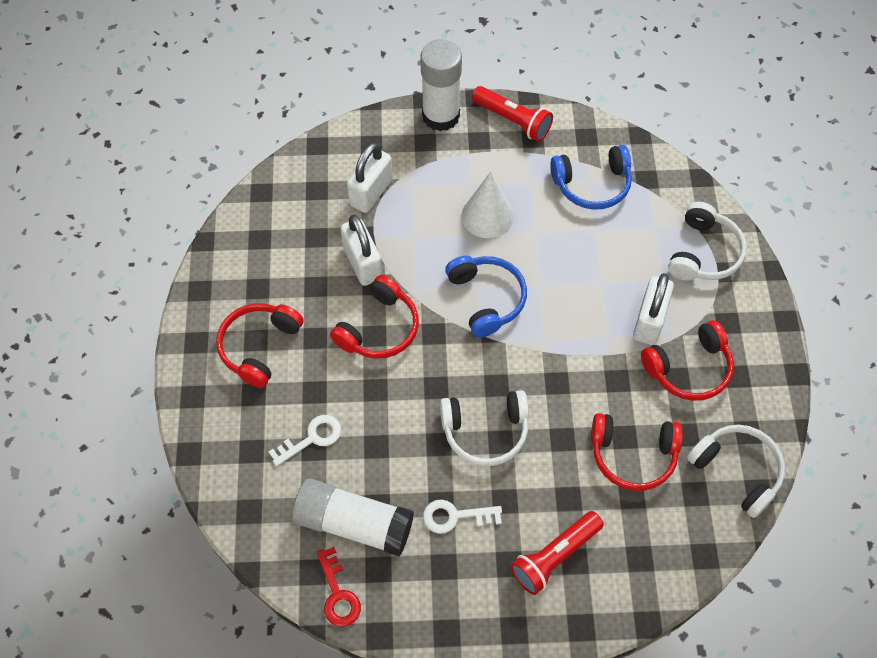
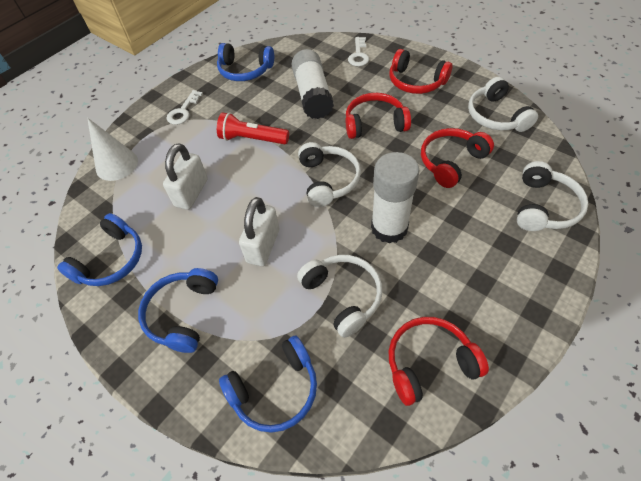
blue headphones: [445,256,527,338] [550,145,632,210] = 2 -> [57,213,142,286] [138,268,218,353] [217,43,274,81] [219,335,317,433] = 4
red flashlight: [472,86,553,142] [510,511,604,595] = 2 -> [217,112,289,144] = 1
red key: [317,547,361,627] = 1 -> none = 0
white headphones: [440,390,529,466] [668,202,747,281] [687,425,785,518] = 3 -> [297,255,382,338] [298,142,361,207] [468,77,538,132] [517,161,588,231] = 4
white padlock: [341,215,382,286] [347,142,393,213] [633,273,674,345] = 3 -> [163,143,208,210] [239,197,279,266] = 2

